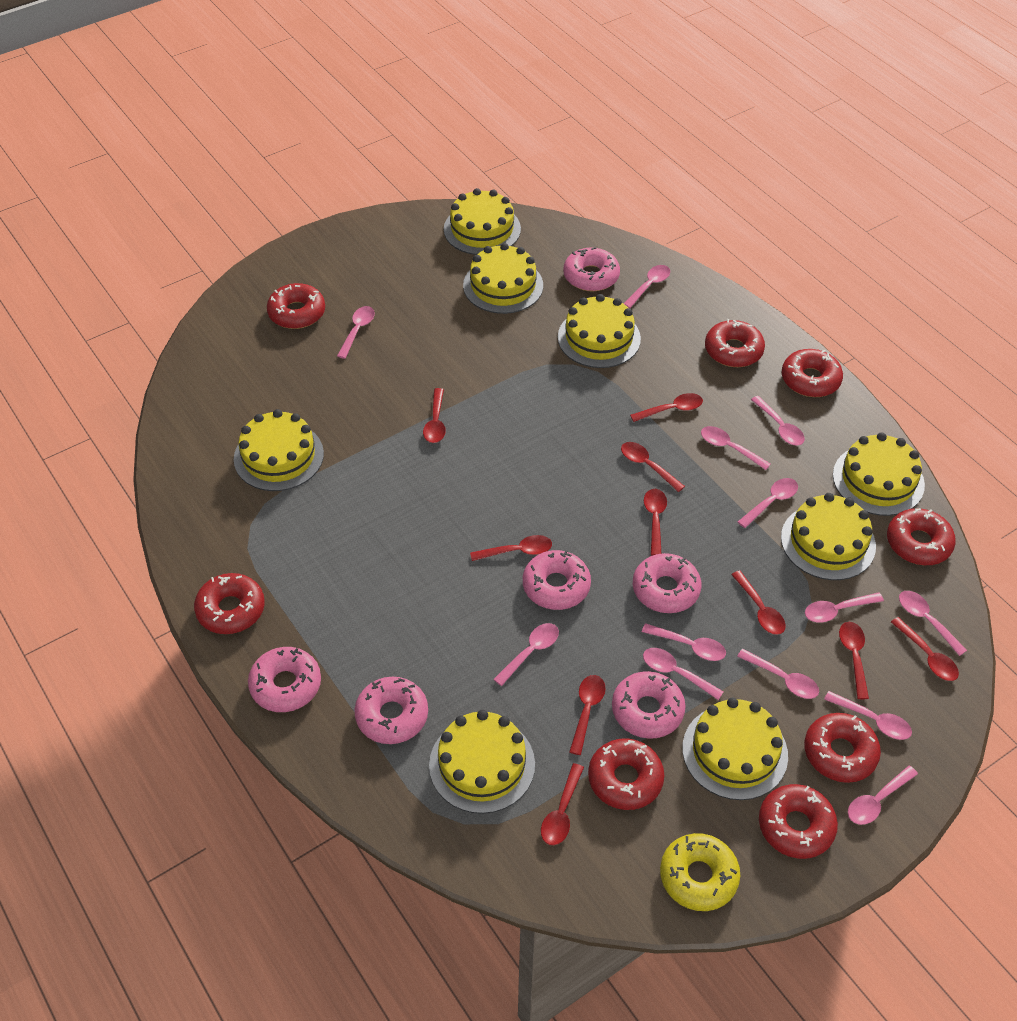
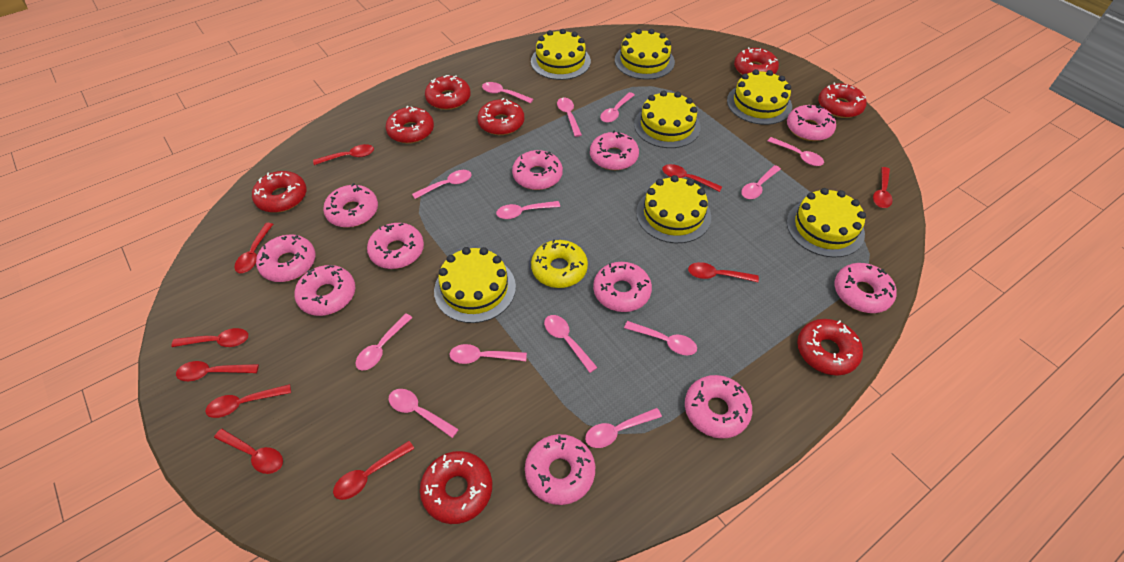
pink donut: [248,647,321,712] [354,677,428,744] [523,550,591,610] [563,247,620,291] [612,671,686,739] [633,553,701,613] = 6 -> [256,234,316,282] [294,265,356,316] [323,183,378,228] [367,223,424,269] [512,150,563,190] [525,434,595,505] [590,131,639,170] [593,262,652,312] [685,375,752,439] [787,105,836,141] [834,263,896,313] = 11
yellow cake: [234,409,324,491] [429,710,535,814] [444,188,521,255] [463,243,543,314] [558,294,641,368] [682,697,788,800] [781,493,876,580] [833,432,925,516] = 8 -> [434,247,516,323] [531,29,591,80] [615,29,675,80] [634,90,701,148] [636,175,711,243] [727,69,792,125] [787,188,866,257] = 7

